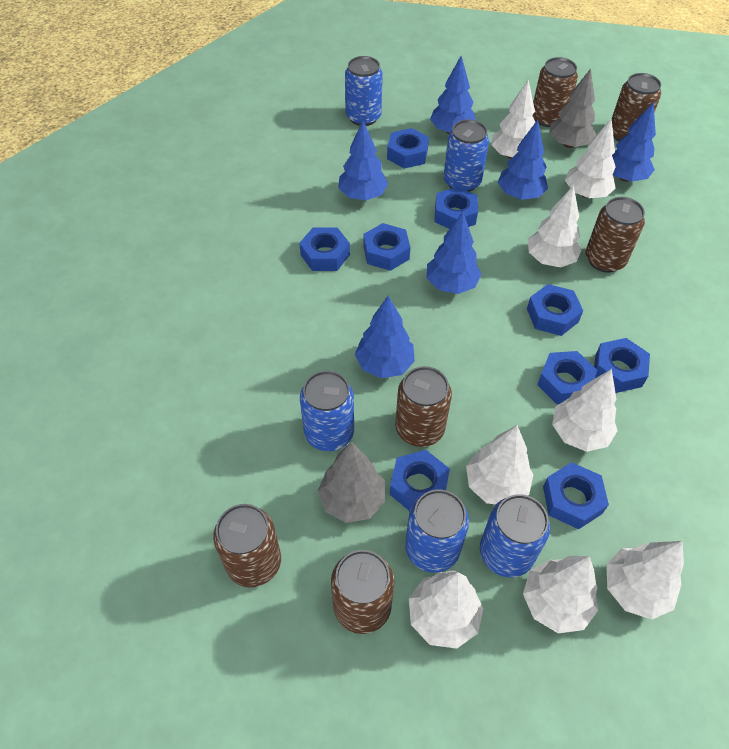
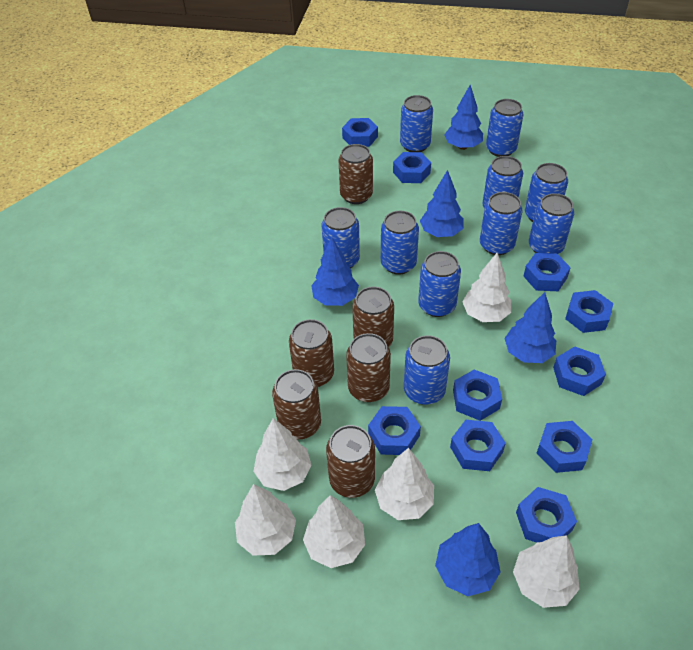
blue can: [300,371,354,451] [345,56,383,126] [405,490,469,573] [444,119,489,192] [480,494,550,578] = 5 -> [321,207,360,268] [381,211,419,274] [400,95,433,152] [404,335,450,405] [418,251,461,317] [480,192,523,255] [483,156,523,209] [486,99,524,157] [525,163,568,222] [529,193,574,254] = 10
blue nut: [299,227,350,271] [363,223,410,271] [387,128,429,169] [390,450,450,511] [435,187,478,229] [527,284,583,336] [537,351,597,404] [543,462,609,529] [594,338,650,393] = 9 -> [342,118,378,147] [368,406,421,455] [393,152,431,183] [450,420,506,471] [453,369,502,421] [516,487,577,543] [524,253,571,291] [536,421,593,473] [553,346,606,396] [565,290,613,333] = 10
blue tree: [338,121,388,200] [355,296,415,378] [427,212,482,294] [430,56,476,134] [498,120,548,200] [612,102,656,182] = 6 -> [311,237,359,306] [420,170,464,237] [435,523,500,596] [444,85,483,150] [504,292,556,363] = 5
grey tree: [318,442,385,523] [549,68,596,148] = 2 -> none = 0
white tree: [409,570,483,649] [466,425,534,505] [491,80,535,159] [523,556,598,633] [528,185,582,267] [552,369,617,452] [565,118,616,198] [606,541,684,619] = 8 -> [235,484,296,556] [253,418,312,491] [303,495,365,568] [375,448,434,520] [462,253,511,322] [513,535,580,608] = 6

